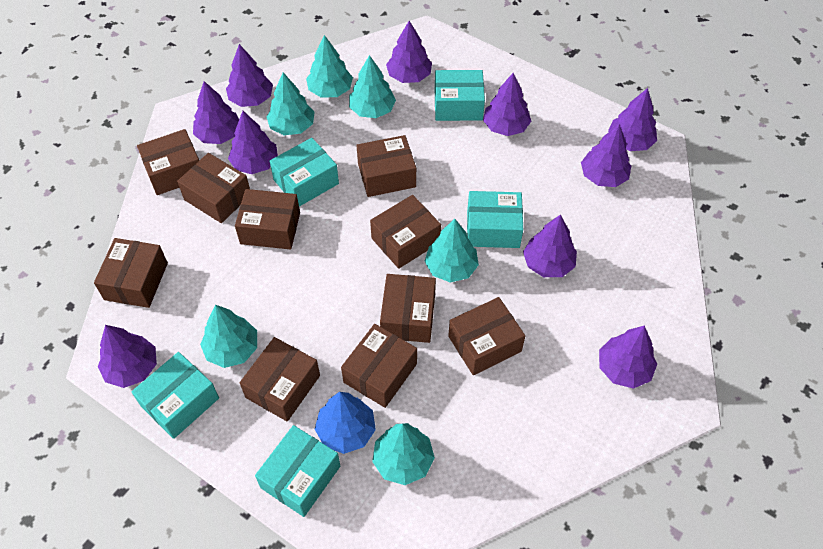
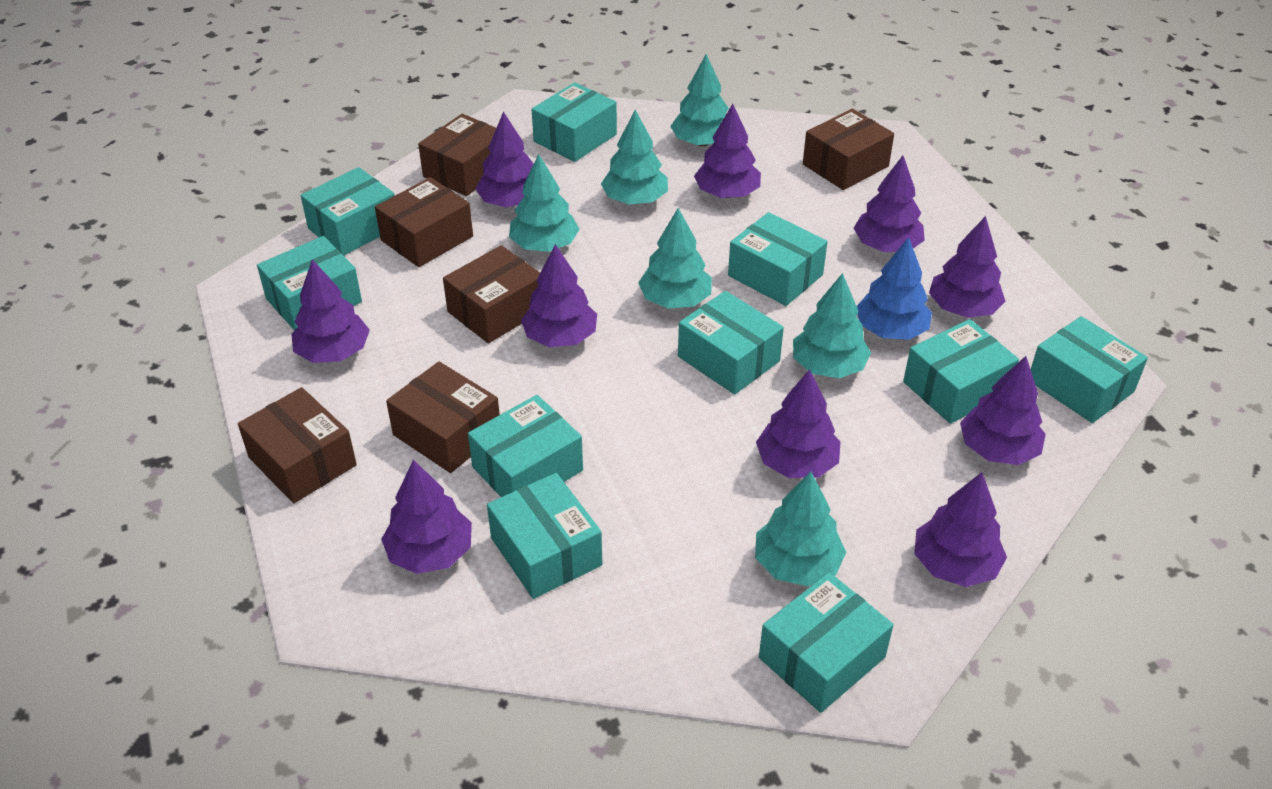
brown box: [94,238,168,308] [137,129,199,195] [177,153,250,223] [235,189,300,250] [240,337,320,422] [341,324,417,408] [356,135,416,197] [370,195,441,269] [380,274,436,343] [448,297,525,375] = 10 -> [238,387,357,503] [375,177,473,267] [386,361,500,473] [418,114,496,196] [443,245,540,343] [803,109,894,190] = 6
turquoise box: [131,352,219,439] [255,425,340,517] [270,138,339,207] [435,70,485,121] [467,191,523,248] = 5 -> [257,236,362,331] [301,167,395,256] [468,395,583,497] [487,473,603,599] [531,82,617,162] [678,291,784,395] [728,212,828,306] [759,572,894,713] [903,319,1019,424] [1031,316,1148,423] = 10

